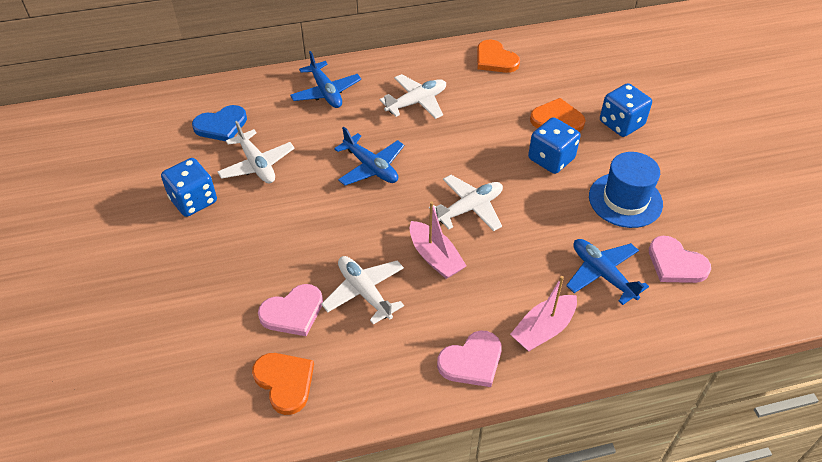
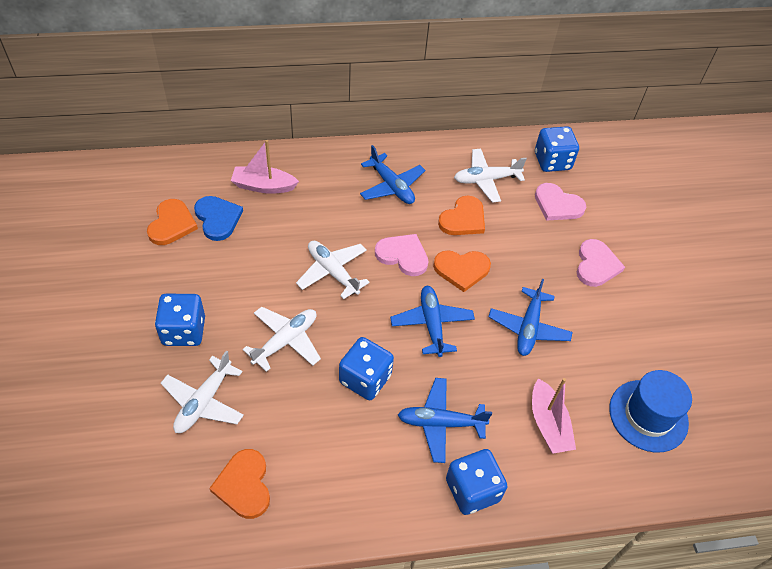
blue dice: [161,158,217,217] [528,117,581,174] [600,83,652,137] = 3 -> [155,294,205,346] [339,337,394,400] [446,449,508,515] [535,126,579,172] = 4
blue plane: [290,51,361,108] [334,127,404,185] [566,239,649,305] = 3 -> [360,145,425,204] [390,286,475,357] [398,378,492,463] [489,279,573,356] = 4
orange heart: [252,353,314,415] [477,39,520,73] [530,98,585,132] = 3 -> [147,199,198,245] [209,449,270,519] [433,250,491,292] [438,196,485,235] = 4

